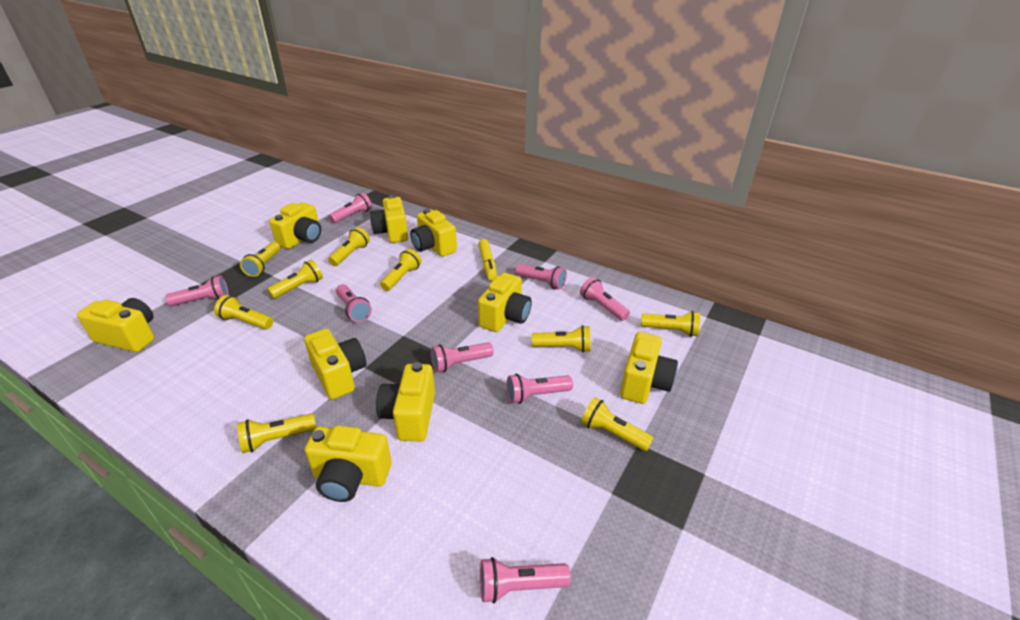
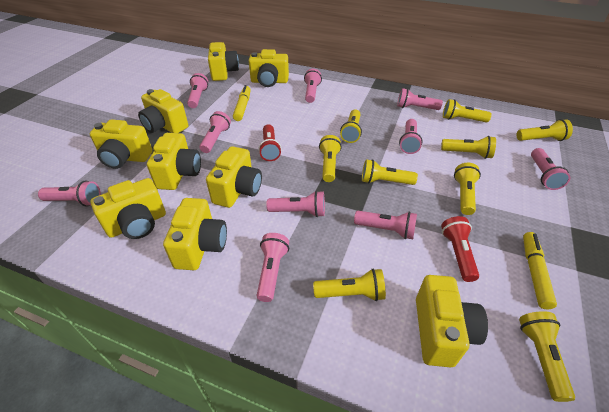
pink flashlight: [165,275,229,306] [329,193,372,223] [336,284,372,322] [431,342,494,373] [480,557,571,603] [507,374,573,404] [515,264,567,290] [580,277,630,321] = 8 -> [38,181,101,206] [187,73,208,108] [199,111,231,153] [257,233,289,302] [266,191,325,217] [304,69,322,103] [354,211,417,239] [397,88,443,110] [399,119,423,154] [531,148,571,190] = 10
red flashlight: none = 0 -> [259,124,282,161] [441,216,479,282] = 2
yellow marker: [478,239,497,280] = 1 -> [233,85,251,121] [523,232,557,310] = 2

